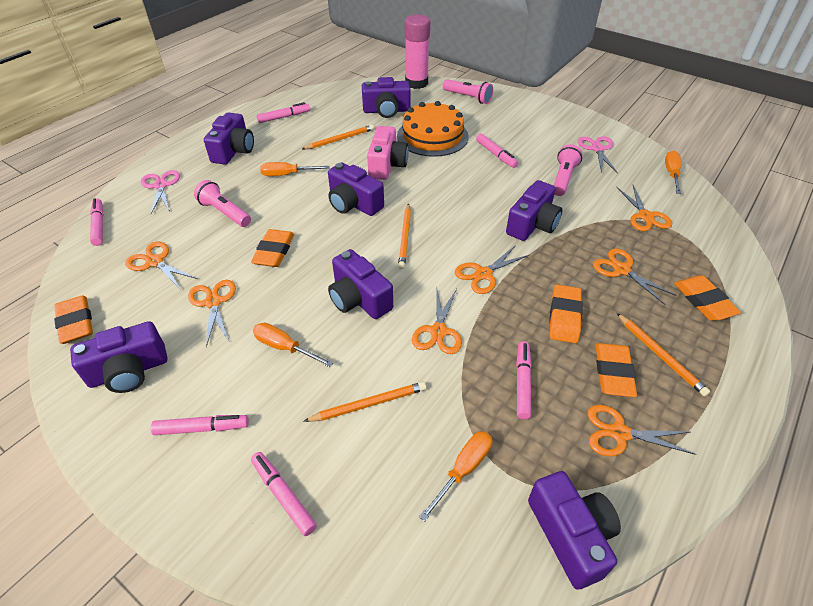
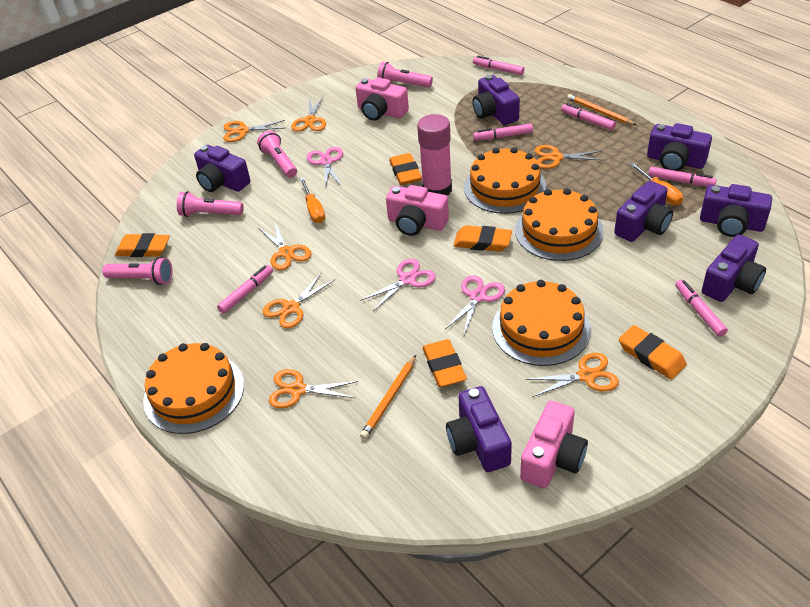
orange cake: [397,101,469,157] = 1 -> [143,343,244,434] [464,147,546,214] [492,280,591,366] [515,188,604,261] = 4
orange pencil: [302,125,374,149] [303,382,426,422] [398,204,411,269] [617,313,711,396] = 4 -> [360,355,416,439] [567,94,636,125] = 2
orange screwdriver: [253,323,333,367] [260,162,330,176] [419,431,492,522] [665,150,682,194] = 4 -> [300,178,325,223] [630,163,683,205] = 2
pink camera: [367,126,409,180] = 1 -> [355,77,409,121] [386,185,449,236] [520,401,588,489] = 3
pink flashlight: [194,180,251,227] [443,79,493,104] [554,144,582,196] = 3 -> [102,257,173,285] [177,191,243,217] [257,131,297,178] [377,62,433,88] = 4
pink scissors: [141,170,180,214] [578,136,618,174] = 2 -> [307,147,343,188] [360,259,436,311] [445,275,505,335] = 3

